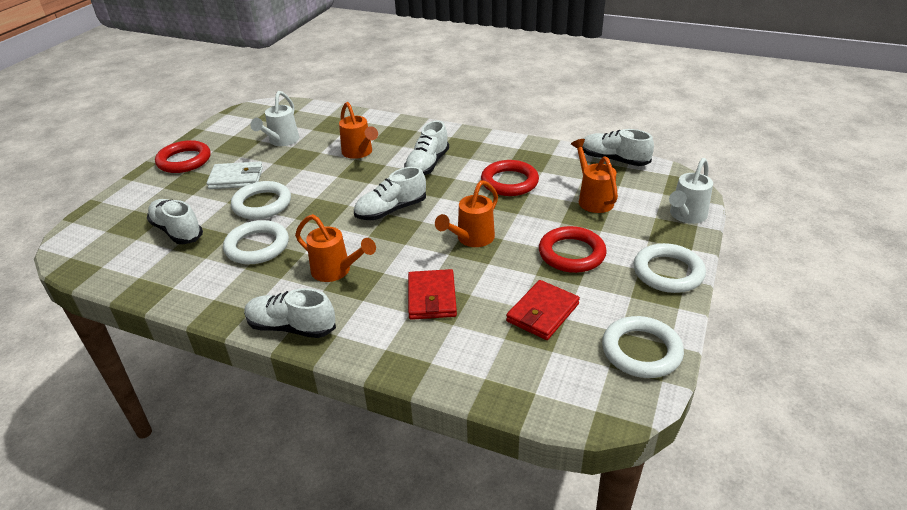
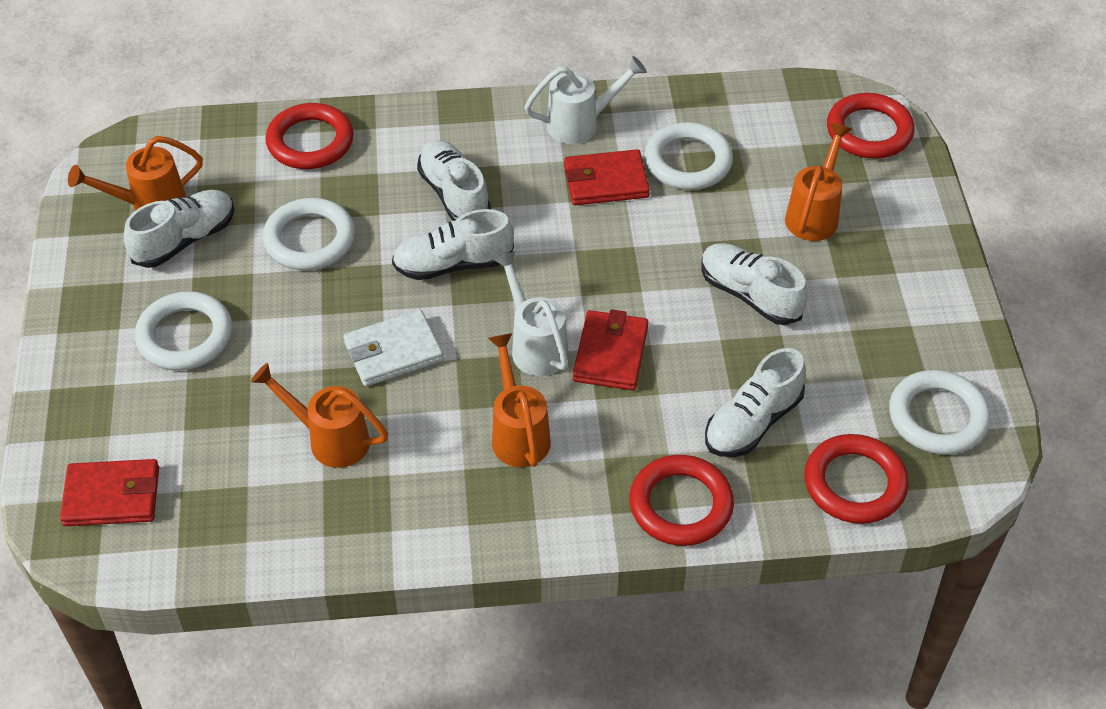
red ring: [155,140,211,173] [481,160,539,196] [539,226,607,273] = 3 -> [266,103,354,169] [629,455,734,546] [804,434,909,524] [827,93,915,159] = 4
red wallet: [408,269,457,320] [506,280,580,340] = 2 -> [60,459,159,526] [564,149,650,205] [573,309,648,390] = 3

